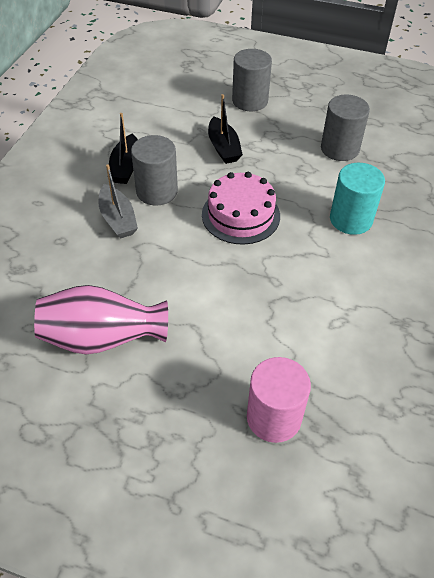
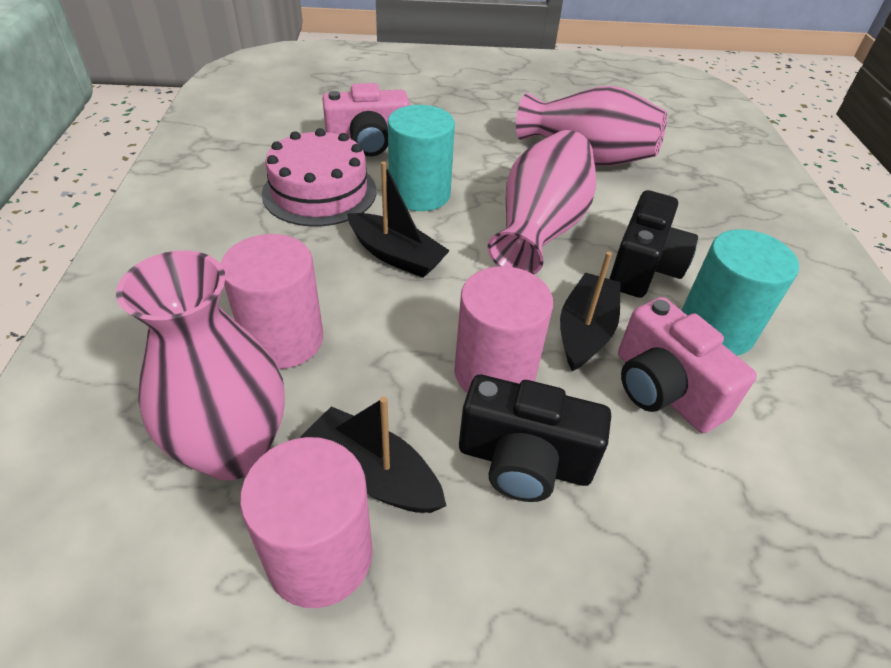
black boat: [109,113,138,184] [208,94,243,164] = 2 -> [300,396,446,513] [347,162,450,278] [560,252,620,371] = 3
black camera: none = 0 -> [459,375,611,502] [609,190,698,298] = 2
grey boat: [98,165,138,239] = 1 -> none = 0
grey cylinder: [131,135,178,206] [232,49,272,111] [321,95,370,161] = 3 -> none = 0
pink camera: none = 0 -> [322,83,410,156] [618,297,757,433] = 2
pink cylinder: [247,357,311,443] = 1 -> [221,234,323,369] [240,437,373,608] [454,266,553,393] = 3
pink vase: [34,285,168,355] = 1 -> [116,251,285,480] [488,130,596,274] [516,86,667,166] = 3
turquoise cylinder: [330,163,385,235] = 1 -> [388,105,455,211] [681,229,799,356] = 2

